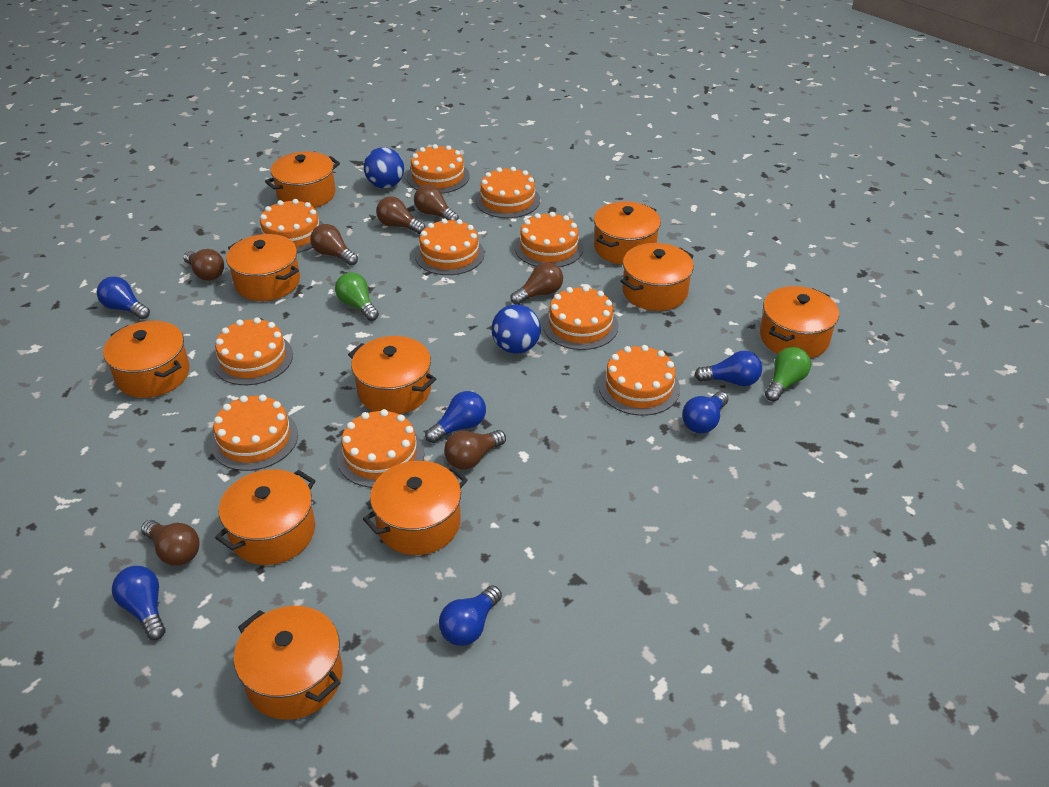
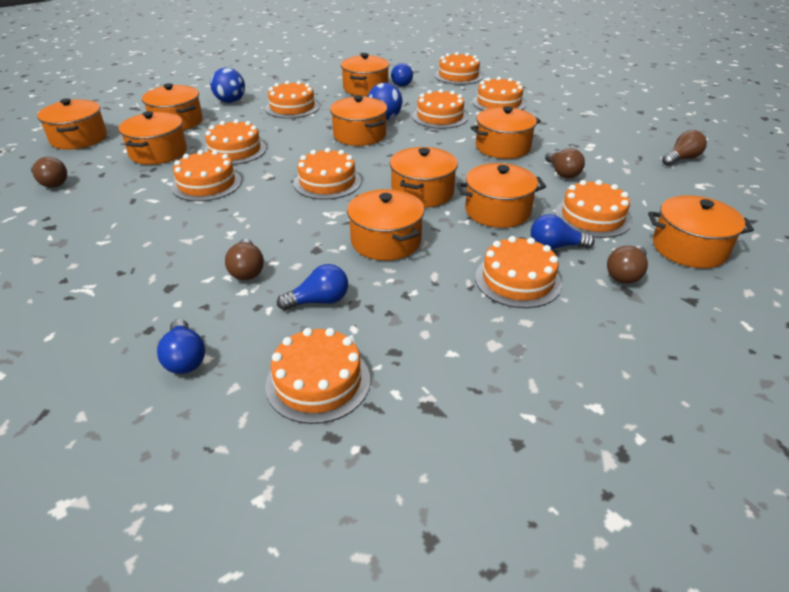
blue light bulb: [97,276,150,319] [112,566,166,640] [425,391,486,443] [439,585,502,646] [682,392,728,433] [694,351,762,386] = 6 -> [157,319,205,374] [277,264,348,311] [391,63,413,87] [531,214,595,250] = 4
brown light bulb: [141,520,200,566] [183,249,224,281] [310,224,358,266] [376,196,426,234] [414,185,459,221] [444,430,506,470] [510,262,563,304] = 7 -> [31,157,67,188] [225,239,264,280] [545,148,585,178] [607,246,648,284] [662,130,707,166] = 5
green light bulb: [335,272,379,321] [765,347,811,401] = 2 -> none = 0

